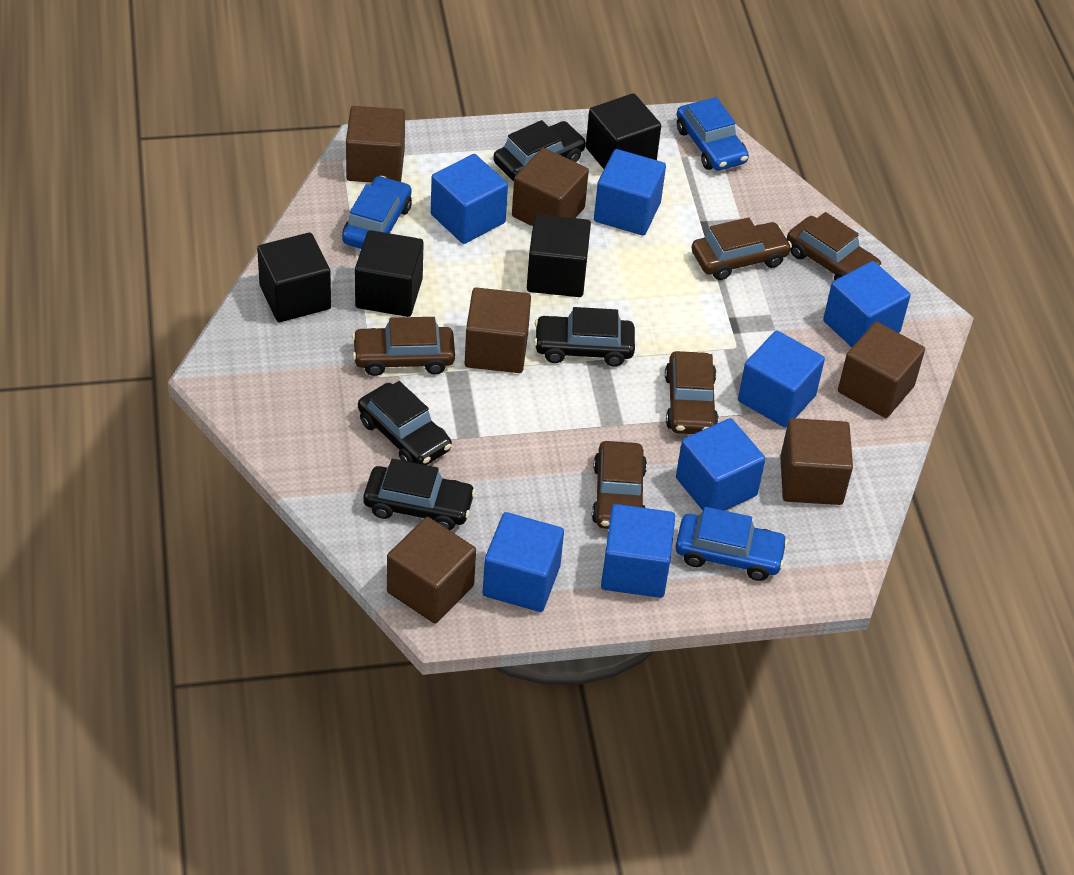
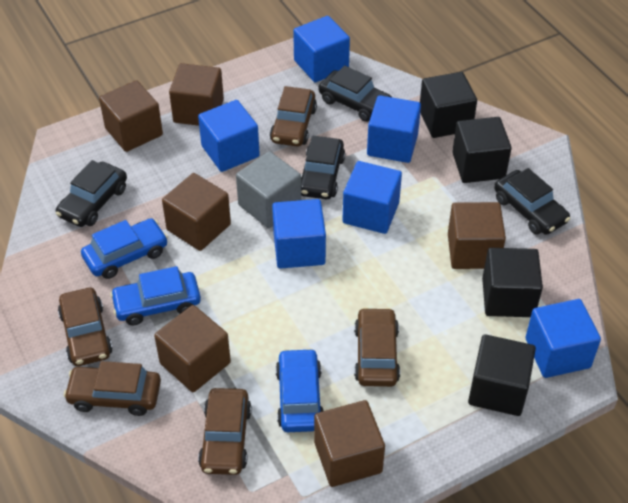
blue cube: [431,154,508,244] [483,512,564,612] [594,149,666,236] [601,504,675,598] [676,418,765,511] [738,331,825,428] [823,261,910,347] = 7 -> [198,100,260,172] [272,199,326,269] [293,16,350,82] [342,161,402,234] [367,95,421,163] [526,299,601,378] = 6
grey cube: none = 0 -> [236,151,301,228] = 1

